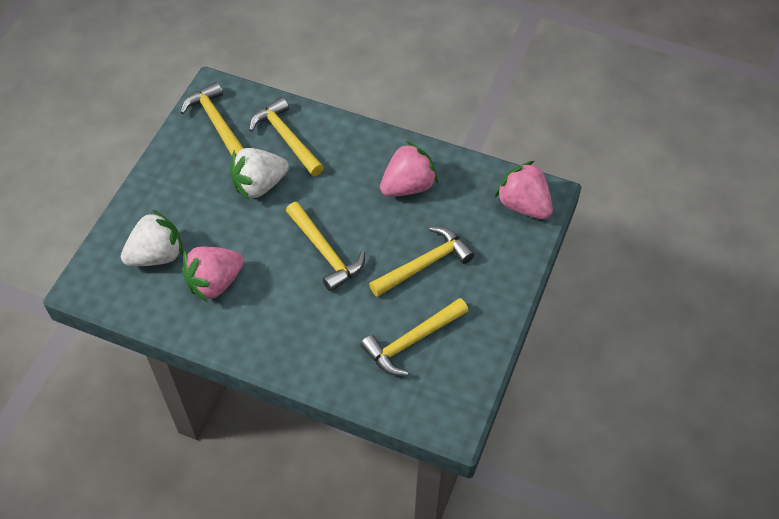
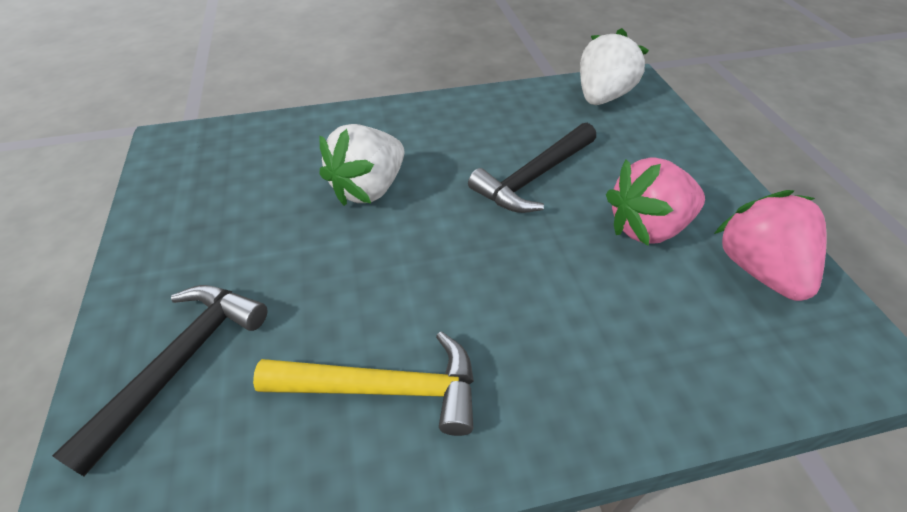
black hammer: none = 0 -> [52,285,267,476] [468,123,596,213] = 2
pink strawberry: [182,246,244,302] [380,141,438,197] [495,161,553,219] = 3 -> [606,158,705,246] [714,190,826,301] = 2
yellow hammer: [180,82,244,155] [249,97,324,176] [286,202,365,292] [360,298,469,376] [369,227,474,297] = 5 -> [253,332,474,436] = 1

